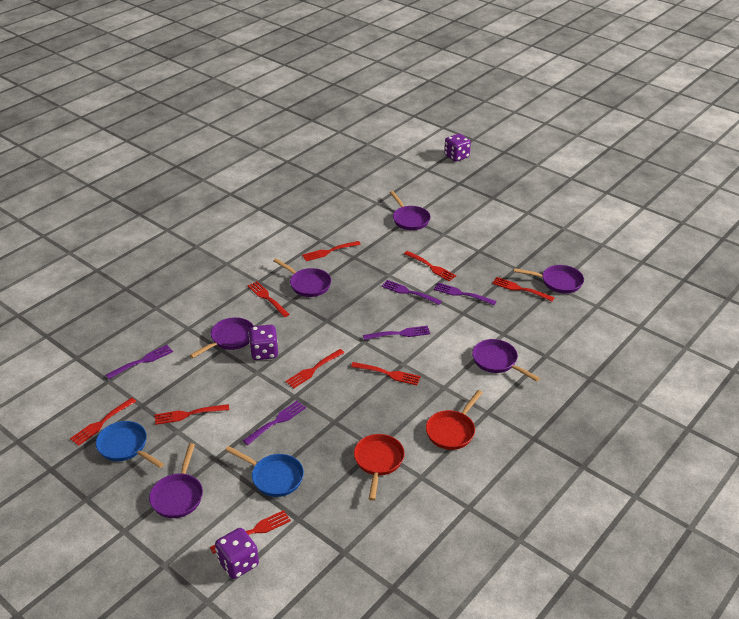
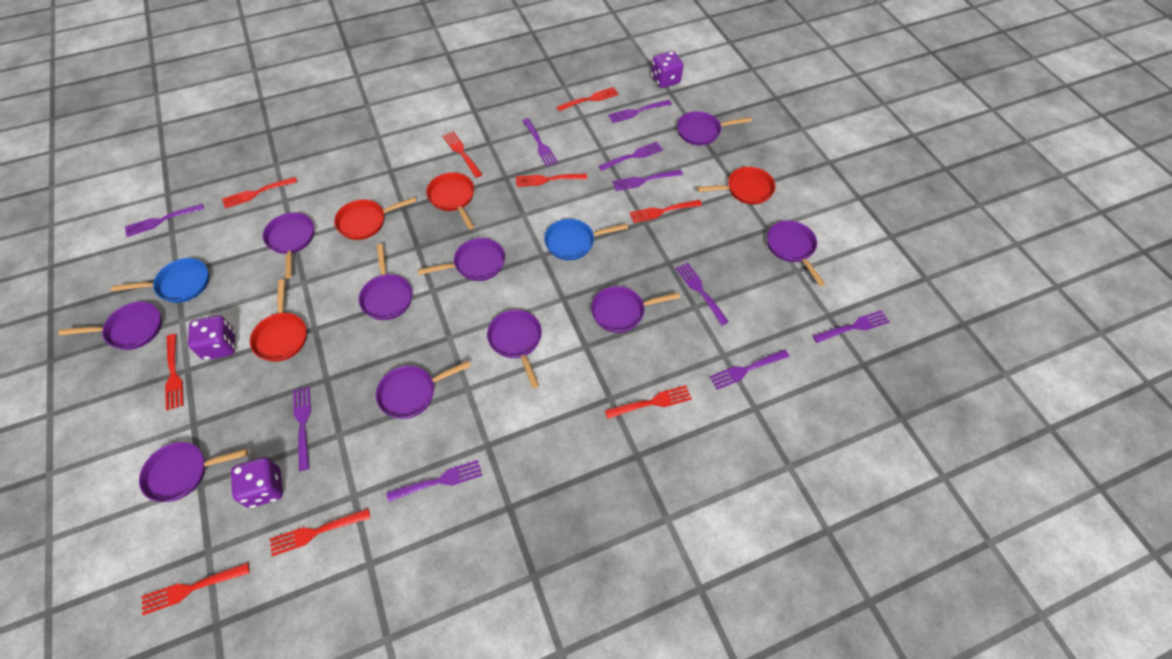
purple fork: [106,345,173,379] [243,401,306,445] [363,326,430,340] [382,280,442,305] [434,282,496,305] = 5 -> [125,204,204,237] [293,386,311,471] [386,460,482,502] [522,118,558,166] [599,142,663,171] [608,100,672,123] [612,169,683,191] [676,263,729,325] [710,349,789,390] [813,310,890,343] = 10
purple pan: [149,443,203,518] [189,317,254,358] [273,258,331,297] [390,191,431,230] [472,339,540,382] [514,265,584,293] = 6 -> [59,302,162,350] [139,442,248,502] [263,212,314,279] [359,244,412,320] [376,361,471,419] [418,238,505,281] [487,310,542,388] [591,286,680,333] [677,111,752,145] [767,220,825,286] = 10
red pan: [354,434,404,501] [426,390,483,450] = 2 -> [250,280,307,362] [334,197,417,240] [426,173,474,229] [697,167,776,204] = 4

